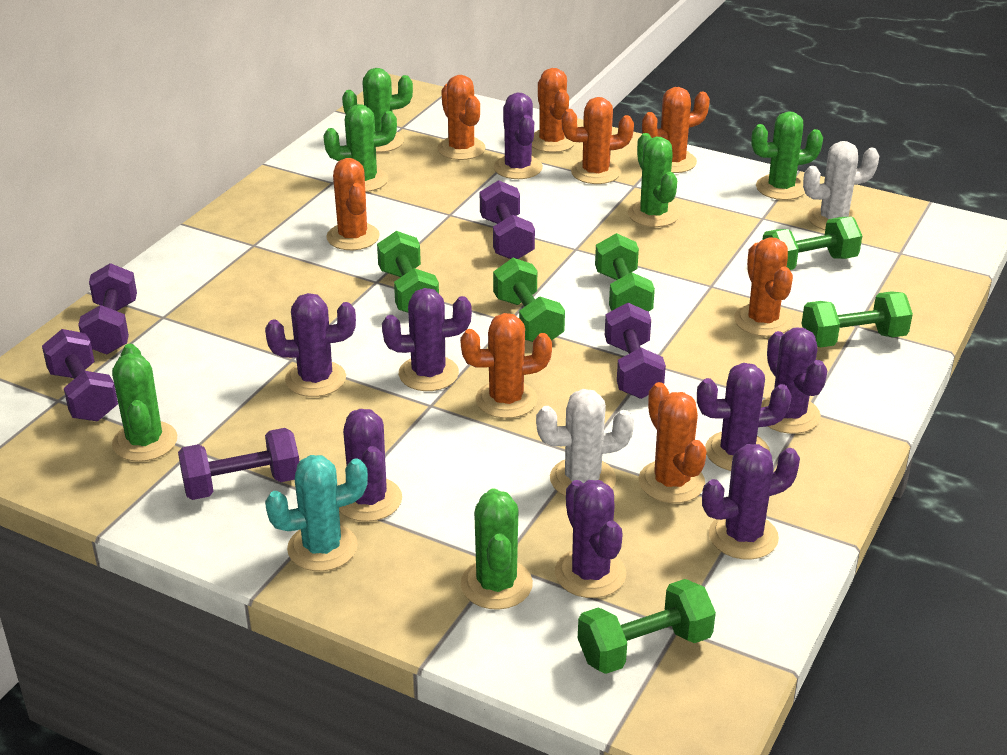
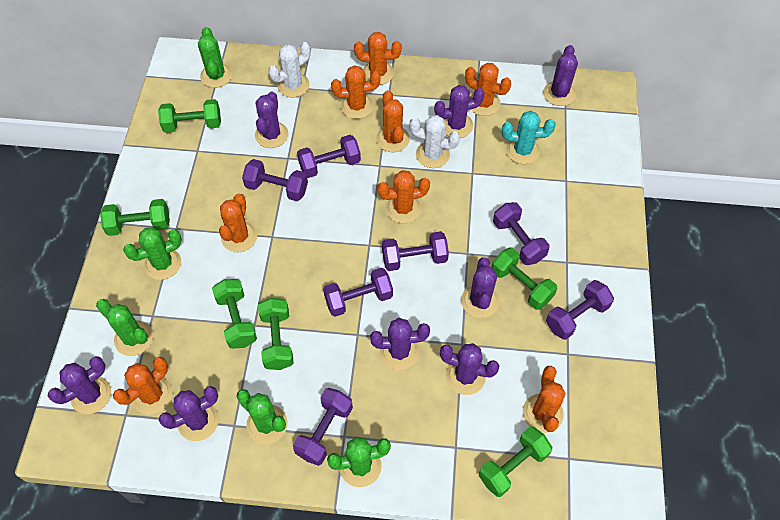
green cactus: [112,343,177,462] [323,104,397,192] [342,68,413,153] [461,489,533,610] [628,133,680,227] [751,111,823,200] = 6 -> [96,299,153,356] [123,227,182,280] [198,27,232,88] [237,389,288,444] [327,437,391,487] = 5
purple dumbbell: [42,329,118,421] [78,263,137,355] [178,428,299,500] [480,180,535,259] [605,303,666,399] = 5 -> [242,159,308,201] [293,388,353,466] [297,135,361,178] [323,268,393,317] [382,231,449,271] [493,202,550,265] [546,280,614,340] = 7

